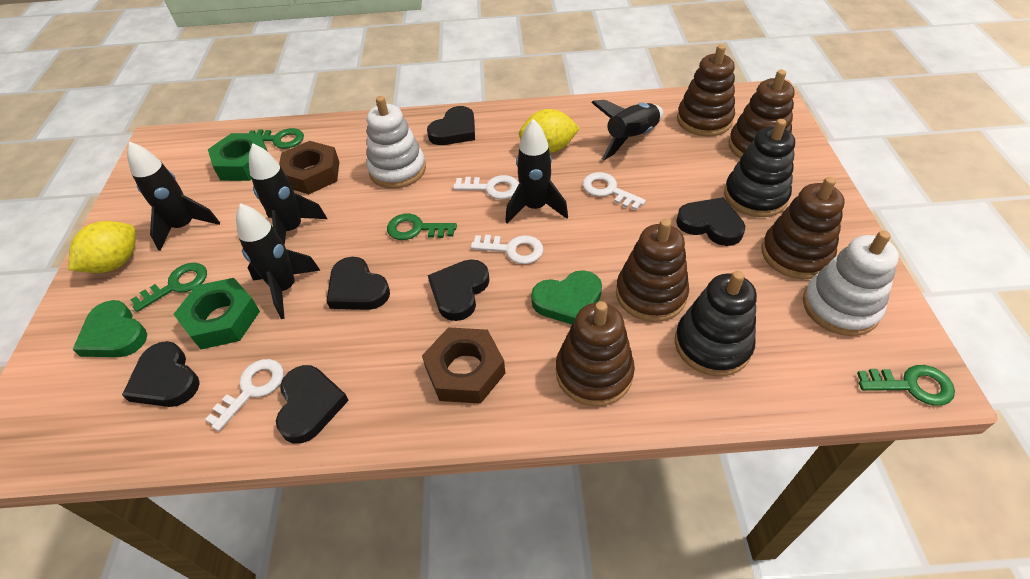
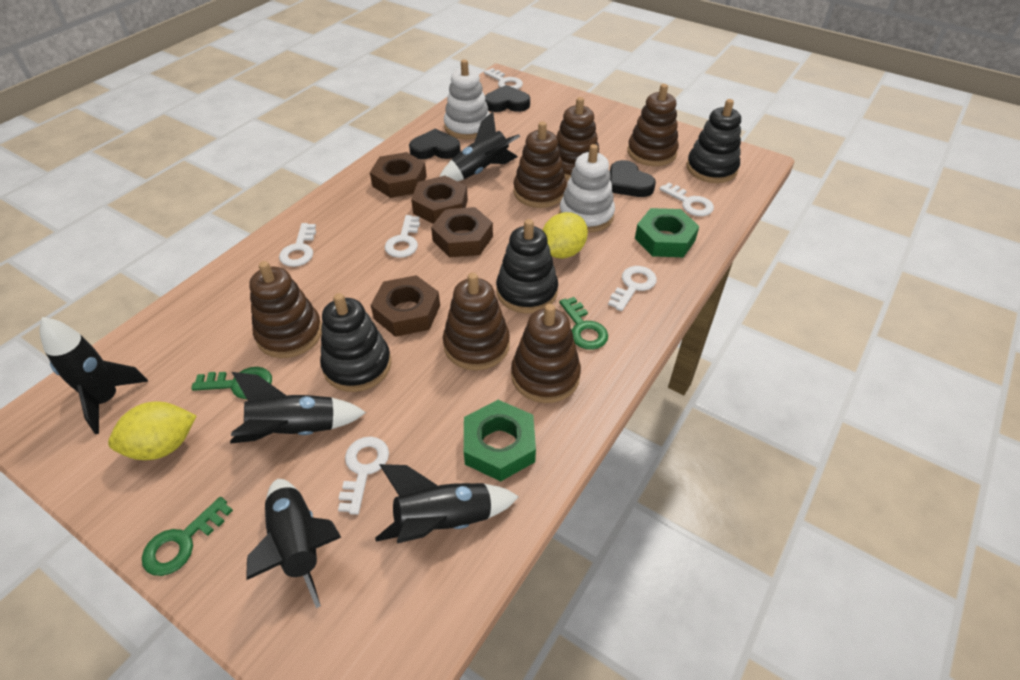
black heart: [122,341,200,407] [276,365,349,444] [327,257,390,310] [427,106,475,145] [428,259,490,321] [676,197,745,246] = 6 -> [409,128,460,159] [485,85,530,112] [610,160,656,197] = 3
black stacking toy: [675,271,757,376] [724,119,795,217] = 2 -> [320,293,391,392] [496,219,558,313] [686,99,741,183] = 3
brown nut: [279,141,339,194] [422,327,506,404] = 2 -> [370,152,427,198] [371,275,440,337] [411,176,468,224] [431,207,493,257] = 4
brown stacking toy: [556,301,635,407] [616,219,689,322] [677,45,735,137] [728,70,795,158] [762,177,845,279] = 5 -> [249,261,322,358] [443,273,510,370] [511,304,581,403] [513,122,567,208] [557,97,599,180] [627,84,679,166] = 6
green heart: [72,300,147,357] [531,270,602,325] = 2 -> none = 0
green key: [130,263,207,312] [249,128,304,149] [387,214,457,240] [857,365,955,406] = 4 -> [142,497,233,576] [191,367,272,399] [559,297,608,350] = 3
white key: [205,359,284,431] [453,175,519,199] [471,235,543,264] [583,172,646,210] = 4 -> [279,223,316,267] [338,437,389,515] [385,215,420,258] [484,68,523,89] [608,266,657,311] [659,183,714,216] = 6

